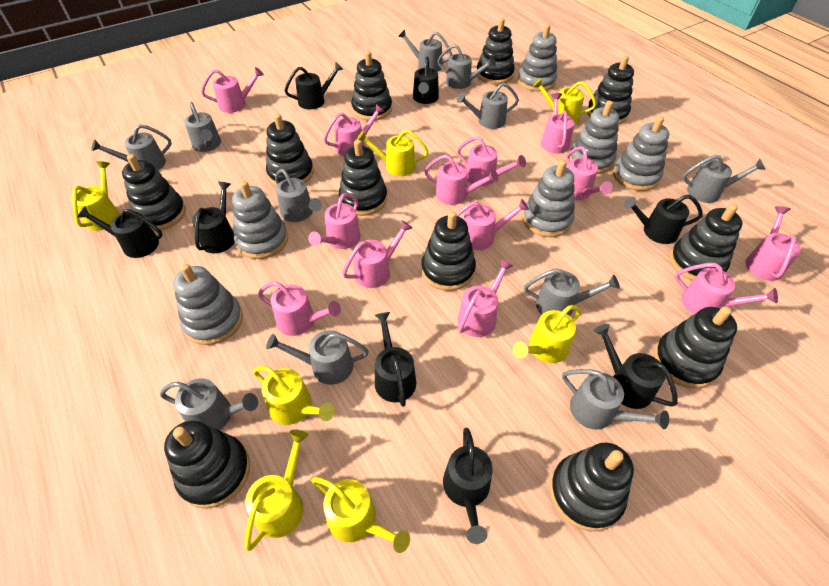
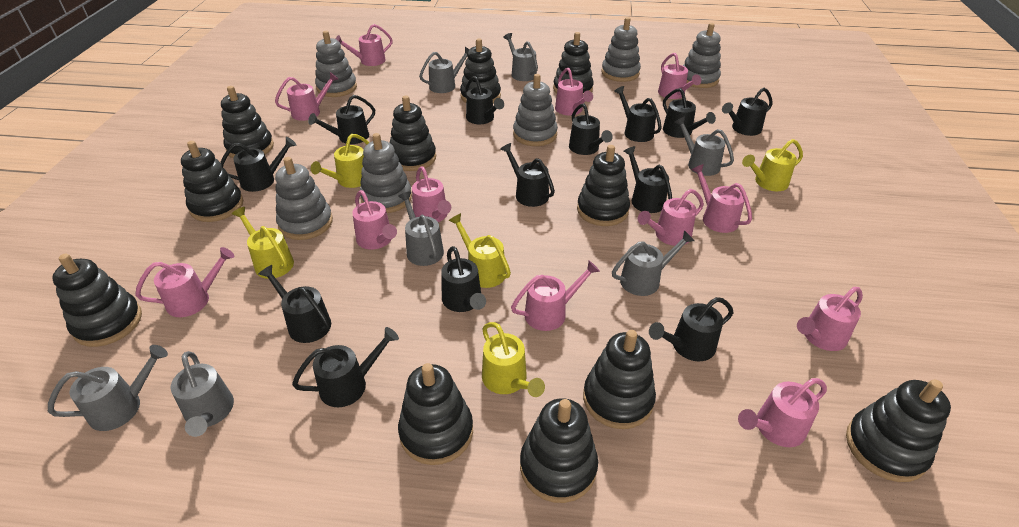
black watering can: [77,206,163,258] [192,181,235,253] [284,62,343,109] [375,312,416,407] [413,57,439,104] [443,428,492,544] [594,324,678,409] [624,195,703,244] = 8 -> [220,137,296,192] [259,265,331,343] [292,327,399,407] [308,95,375,144] [441,246,486,312] [465,76,504,124] [501,143,555,207] [569,104,613,155] [614,86,662,142] [624,146,672,213] [649,297,734,361] [663,88,716,138] [722,88,773,136] = 13
grey watering can: [91,124,172,170] [160,378,258,430] [184,102,221,152] [266,330,369,385] [275,169,322,222] [398,29,452,72] [437,44,496,89] [457,83,519,129] [524,268,620,316] [562,369,669,430] [683,155,765,203] = 11 -> [48,345,168,431] [170,351,234,437] [398,191,444,266] [419,47,469,93] [503,33,538,81] [612,230,695,296] [674,116,734,176] = 7
pink watering can: [201,67,264,113] [258,281,341,336] [308,193,361,249] [323,104,385,156] [342,220,412,288] [424,155,498,205] [457,136,526,186] [457,199,529,250] [458,259,513,337] [541,93,574,154] [566,146,613,200] [675,263,778,314] [745,206,801,281] = 13 -> [135,247,235,317] [275,72,338,121] [336,24,393,66] [352,190,397,250] [412,167,451,222] [511,261,600,331] [555,68,593,115] [638,189,704,246] [658,53,701,99] [691,164,752,233] [738,378,827,447] [797,287,863,351] = 12
yellow watering can: [71,161,120,231] [245,430,308,551] [253,366,335,425] [311,477,410,553] [357,130,429,176] [513,305,581,363] [533,78,596,124] = 7 -> [232,207,294,279] [311,134,369,188] [448,213,511,288] [482,322,545,397] [742,139,803,191] = 5

